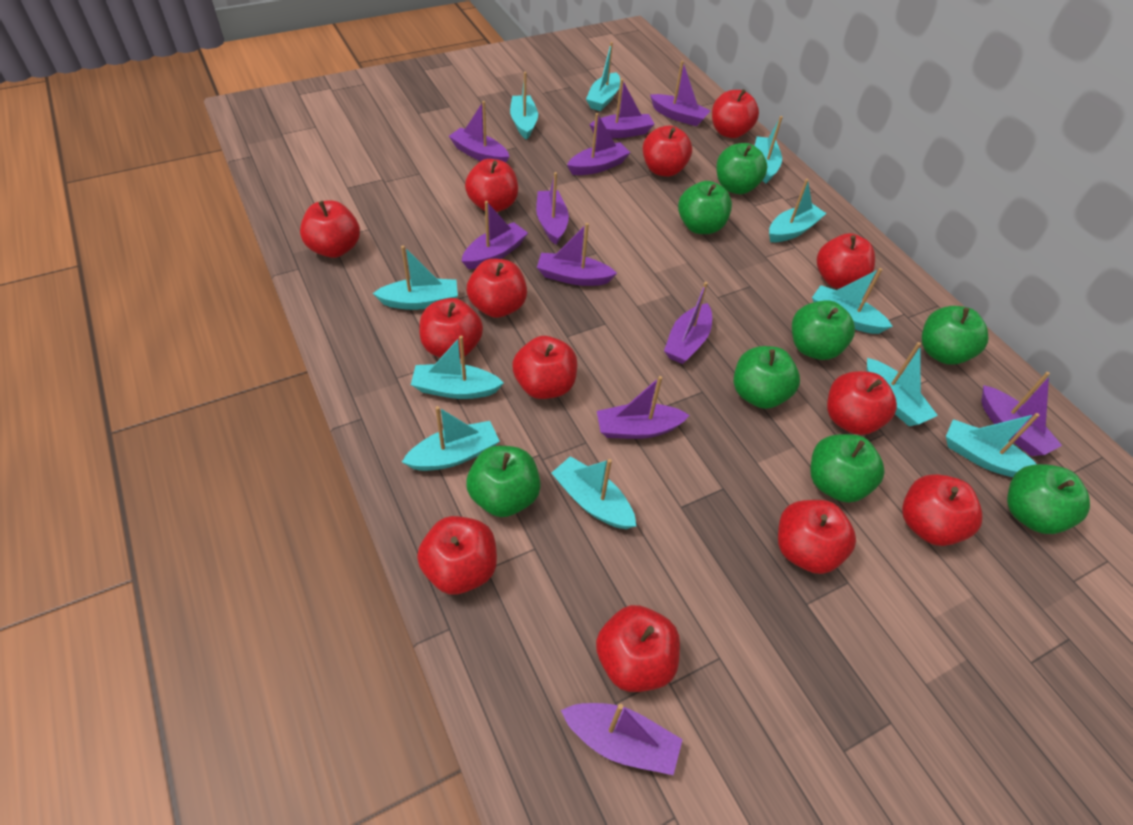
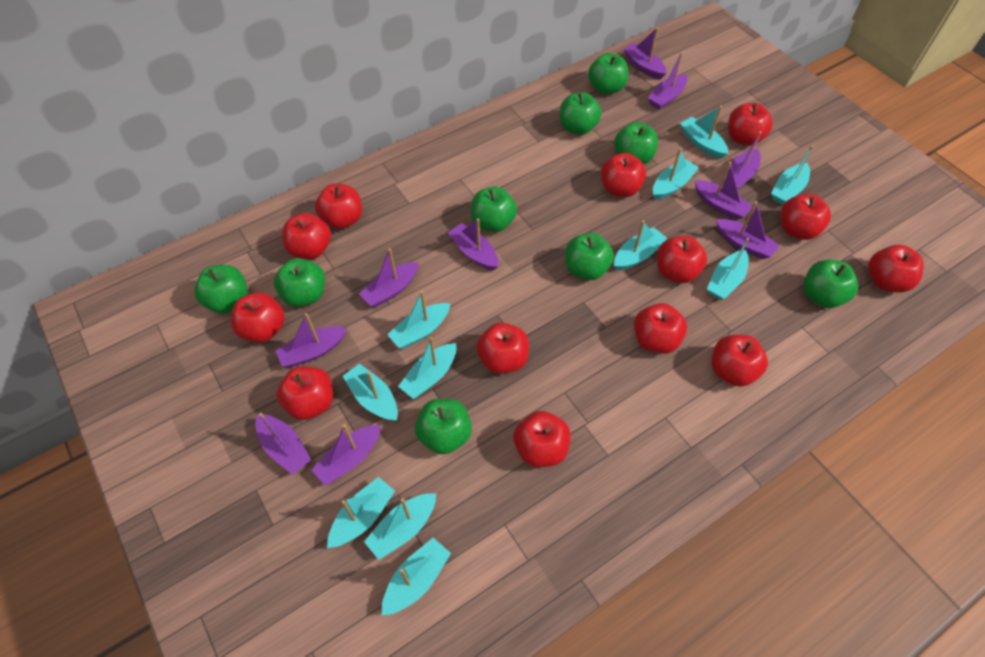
green apple: [466,446,541,517] [678,181,732,234] [716,143,767,194] [734,346,800,409] [792,300,855,360] [810,434,885,503] [922,306,989,365] [1007,464,1090,534] = 8 -> [194,265,248,313] [274,258,325,307] [415,399,472,454] [471,186,517,232] [560,92,602,135] [565,233,614,280] [588,53,628,95] [614,122,658,164] [803,260,858,308] = 9
purple boat: [449,101,509,162] [462,201,528,269] [536,172,569,245] [537,223,617,286] [561,703,683,775] [567,113,631,175] [589,79,654,138] [597,376,690,439] [650,60,711,126] [664,282,712,364] [981,372,1062,456] = 11 -> [255,413,311,475] [275,313,347,367] [312,424,381,486] [359,248,419,307] [448,218,498,271] [624,27,666,80] [648,52,688,110] [695,162,753,220] [716,202,779,259] [724,131,761,189] = 10

